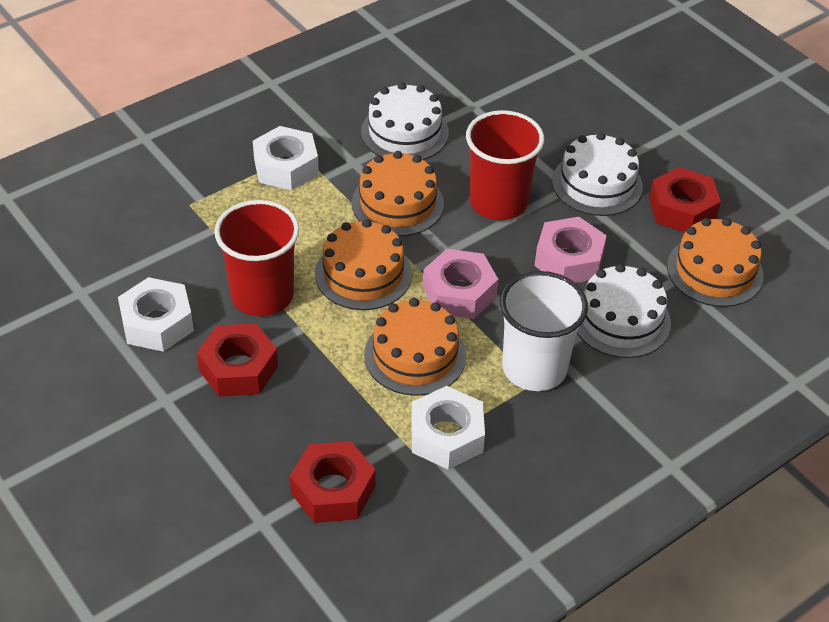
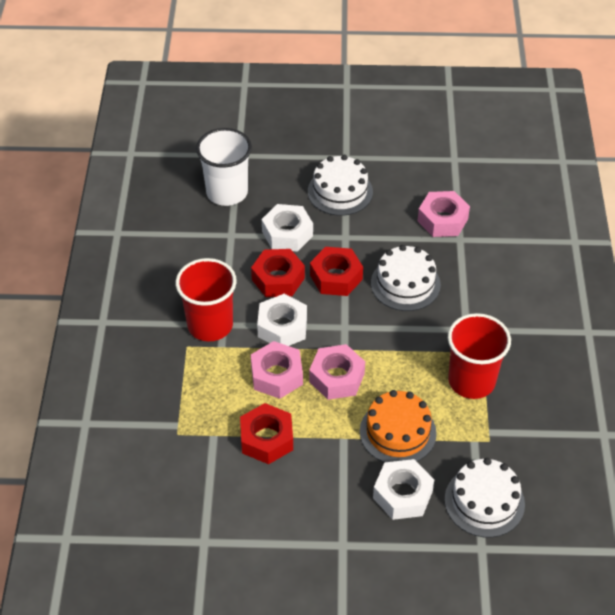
orange cake: [315,219,412,310] [352,151,444,236] [364,298,466,396] [667,218,764,307] = 4 -> [360,390,437,463] = 1
pink nut: [423,249,499,319] [534,217,607,283] = 2 -> [251,341,303,399] [309,344,365,400] [418,191,470,237] = 3

